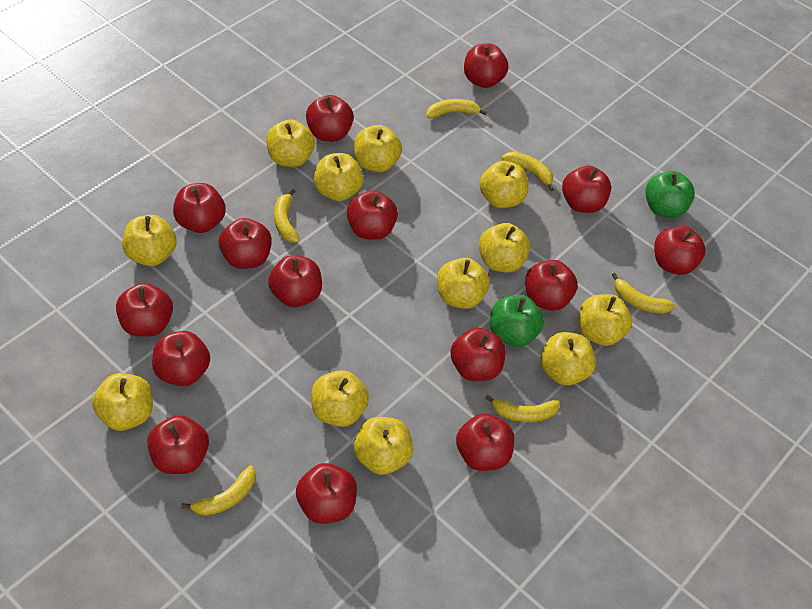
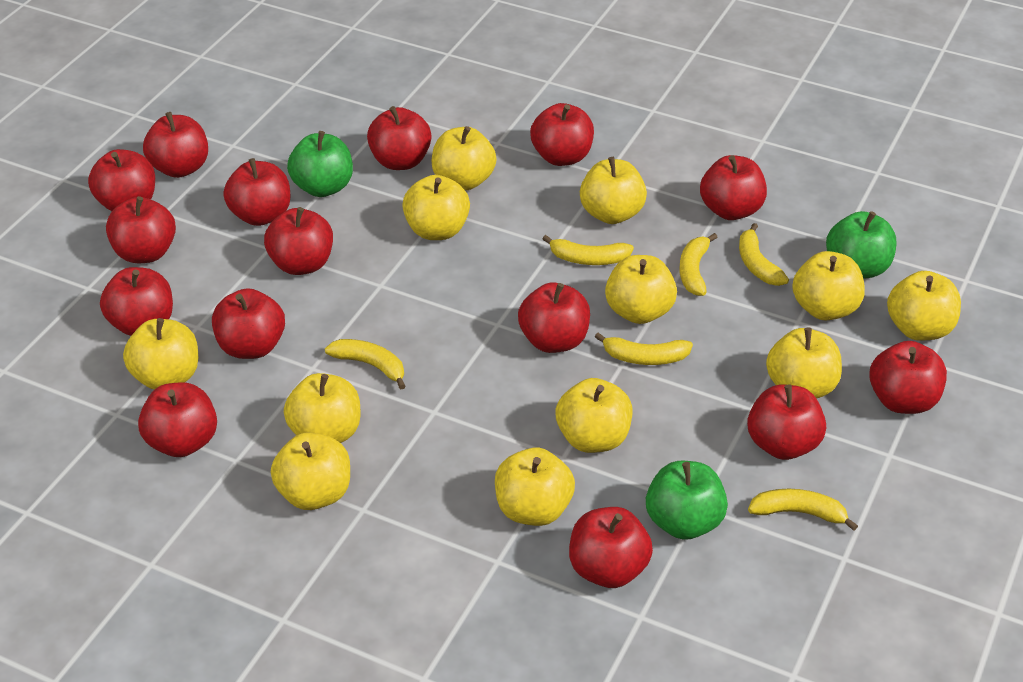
green apple: [490,295,544,347] [645,171,695,218] = 2 -> [287,131,353,197] [646,461,728,540] [826,211,896,279] = 3

